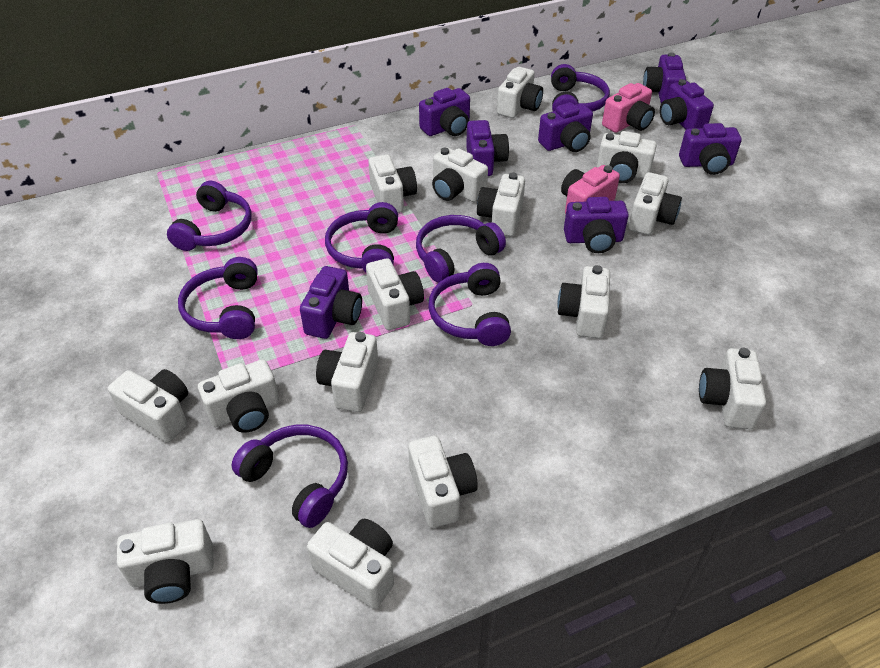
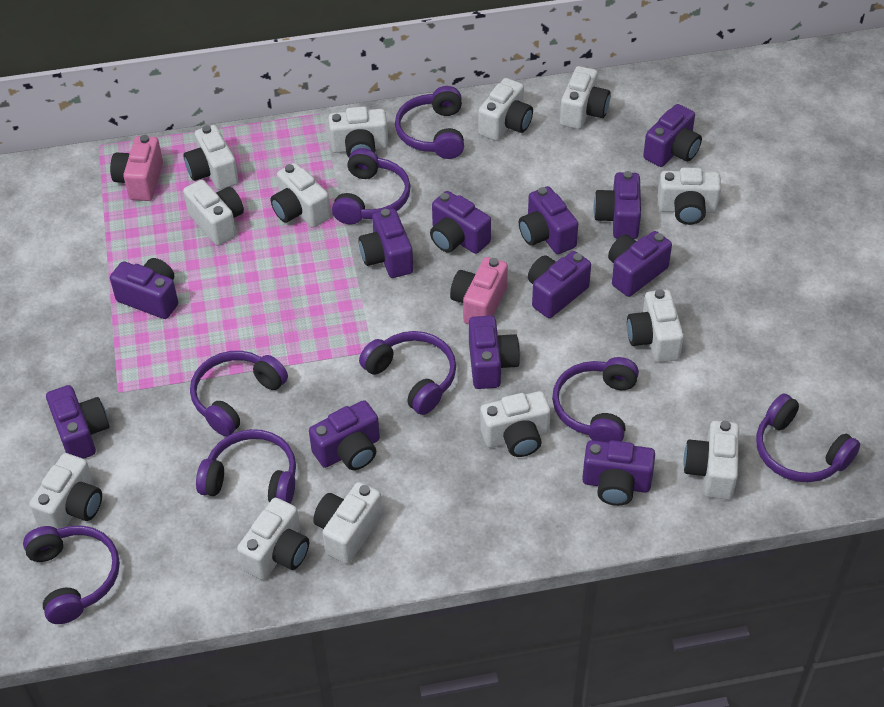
purple camera: [300,266,362,339] [419,88,470,136] [466,120,509,176] [538,102,593,152] [564,197,629,253] [643,52,686,103] [660,79,714,129] [679,123,742,175] = 8 -> [46,385,109,459] [110,258,178,319] [309,400,380,470] [358,209,413,278] [430,191,491,254] [469,316,520,389] [519,186,578,254] [528,251,591,318] [582,440,655,506] [594,171,641,239] [608,231,672,297] [643,104,702,167] = 12
purple headphones: [167,181,252,251] [178,257,258,339] [232,425,348,528] [325,202,398,272] [416,215,506,283] [428,263,511,346] [551,64,610,112] = 7 -> [23,526,120,624] [190,351,288,436] [196,429,296,504] [332,148,411,225] [359,331,456,415] [395,86,464,159] [552,357,639,442] [756,393,860,482] = 8
white camera: [108,369,188,443] [117,519,214,604] [198,359,279,433] [307,519,394,609] [316,332,378,412] [366,258,424,330] [368,154,417,213] [408,435,478,528] [432,147,488,202] [477,172,525,236] [497,67,543,118] [557,265,610,339] [597,131,657,183] [628,172,682,235] [699,348,766,429] = 15 -> [29,453,102,529] [183,180,244,246] [184,125,239,190] [237,498,309,580] [271,163,331,228] [313,482,383,564] [328,106,388,157] [478,78,533,141] [480,391,551,457] [560,66,611,129] [627,289,684,363] [657,167,721,225] [684,420,739,500] = 13

